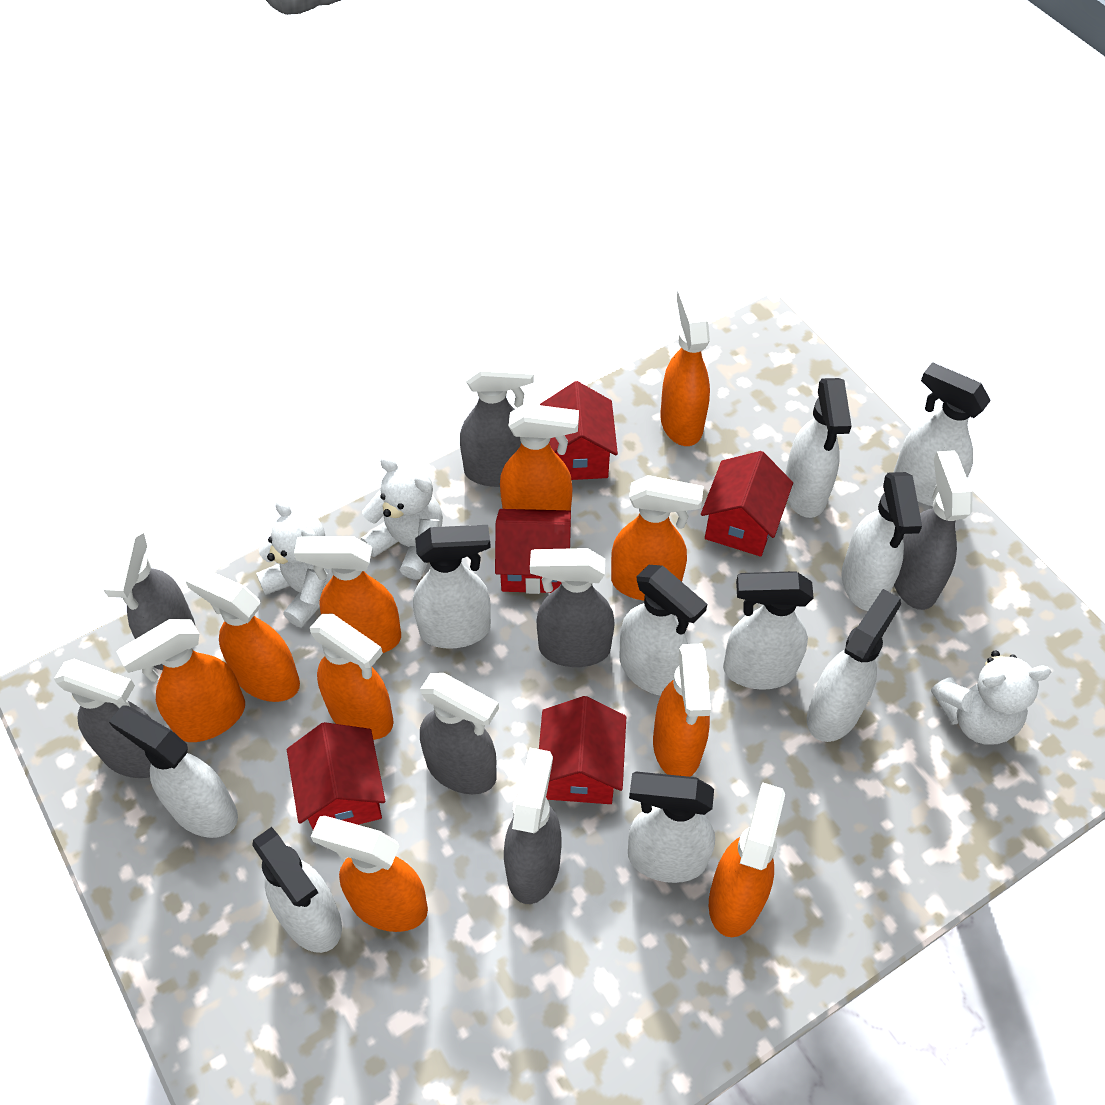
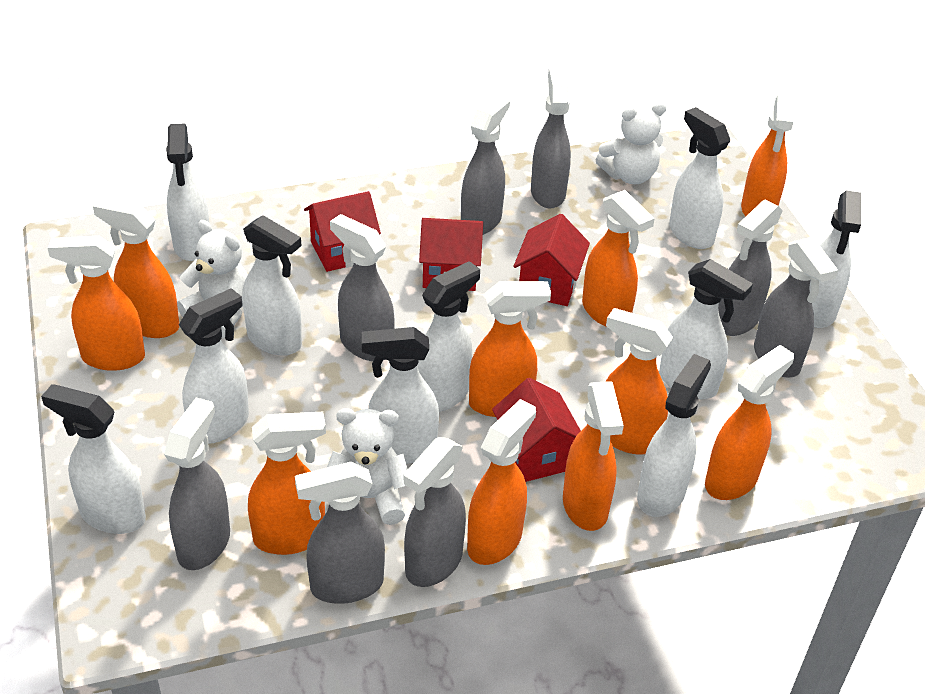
grey spray bottle: [54,659,151,778] [103,532,195,670] [420,673,499,794] [460,358,534,487] [504,748,562,904] [530,548,615,667] [894,450,973,610] = 7 -> [164,397,230,570] [295,462,385,604] [330,214,395,361] [403,437,466,587] [461,94,510,235] [531,67,571,209] [718,199,783,336] [754,237,838,377] = 8
red house: [287,722,385,830] [495,509,571,594] [539,696,626,804] [540,381,618,480] [701,451,793,557] = 5 -> [304,191,381,272] [419,218,483,291] [492,378,581,482] [514,214,590,306] = 4

